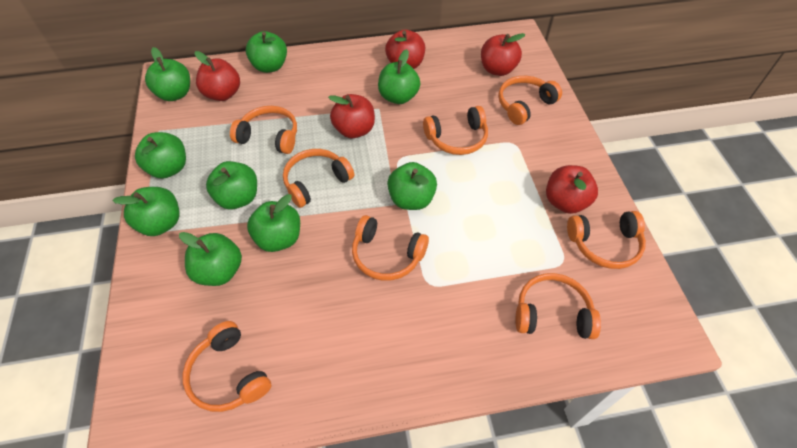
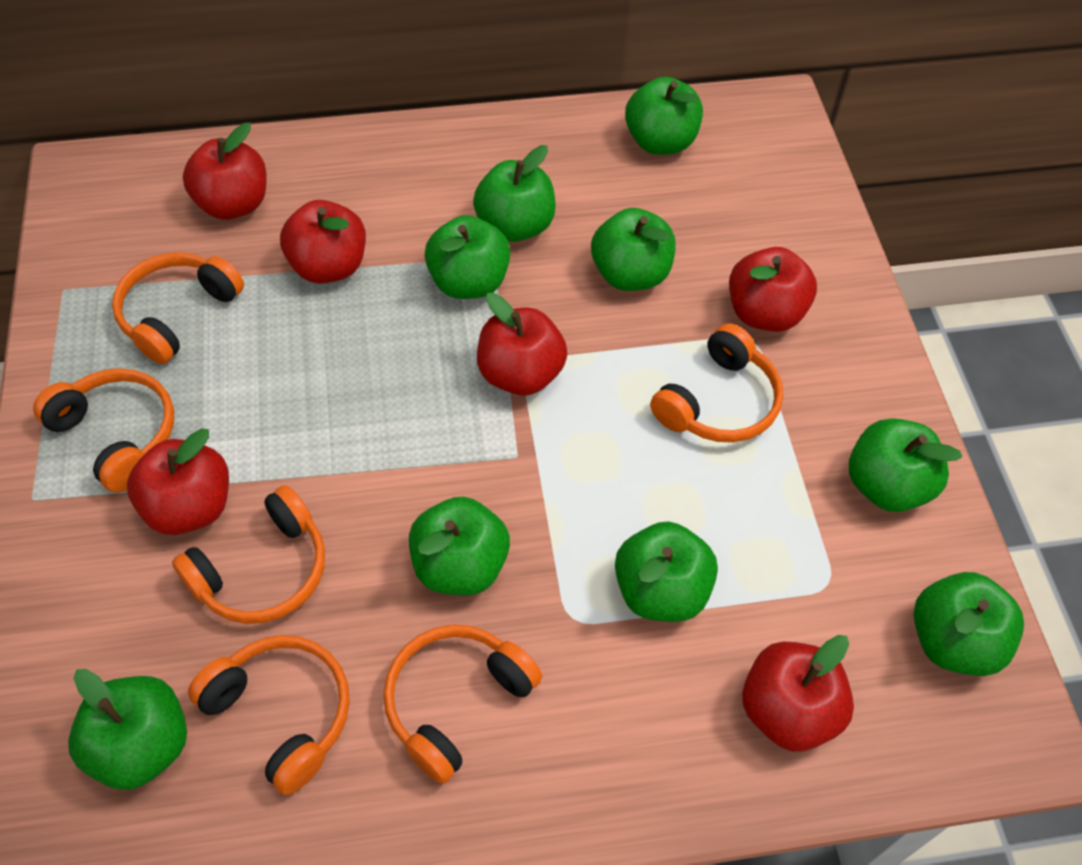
orange headphones: [183,321,271,412] [230,106,297,154] [283,149,354,208] [352,215,429,281] [423,106,488,155] [498,76,562,125] [515,273,601,339] [567,211,646,269] = 8 -> [33,368,174,492] [112,252,244,364] [172,485,325,624] [188,635,350,795] [383,624,542,784] [650,323,784,443] = 6
red apple: [195,51,240,101] [328,94,375,138] [385,30,425,69] [481,33,525,76] [546,165,598,214] = 5 -> [127,428,229,535] [183,123,267,220] [280,200,366,283] [477,293,567,395] [729,247,817,332] [742,635,854,751] = 6

